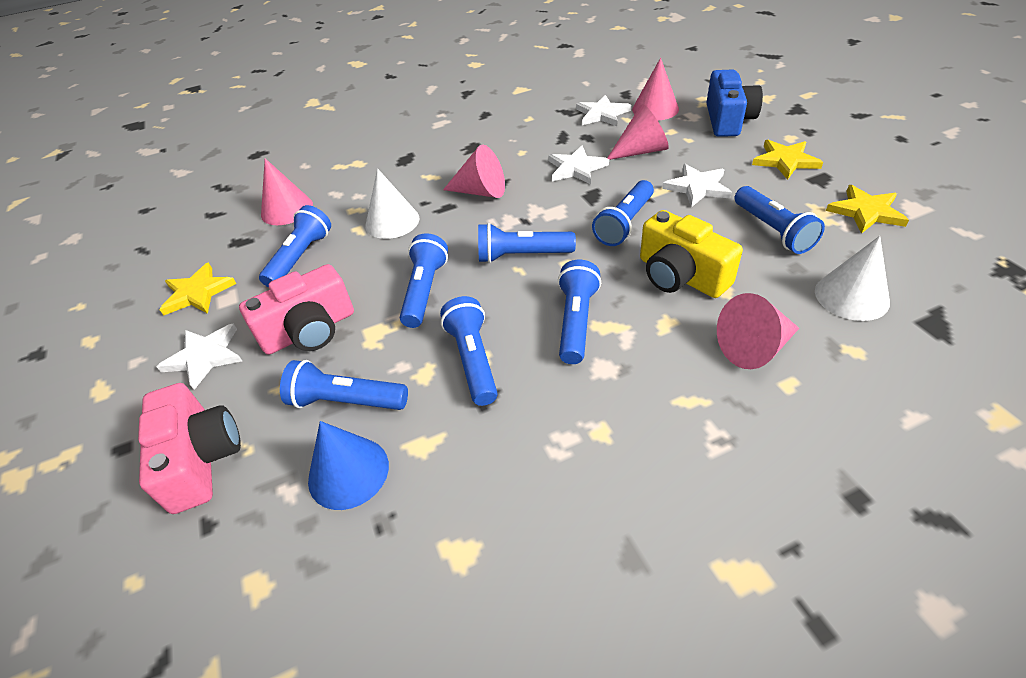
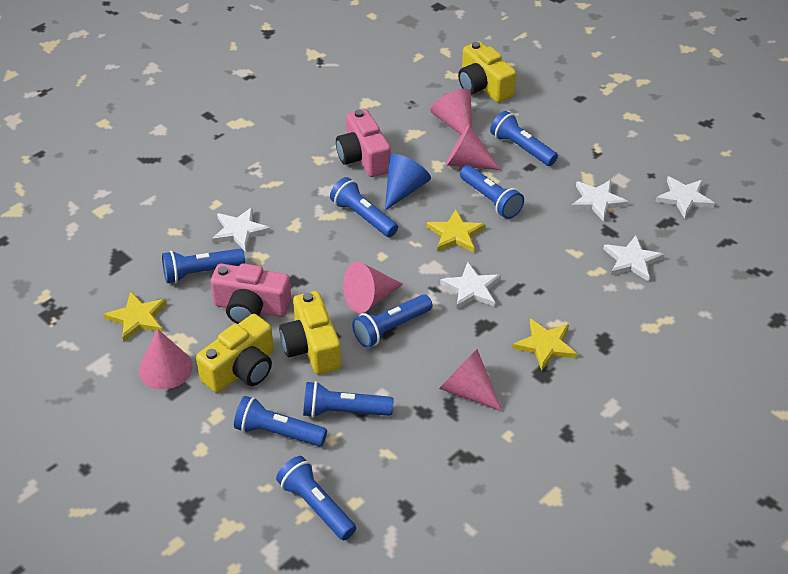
blue camera: [706,70,763,137] = 1 -> none = 0
white cone: [365,169,419,239] [815,236,890,321] = 2 -> none = 0
white star: [156,323,242,390] [548,146,609,184] [576,95,631,126] [662,164,732,207] = 4 -> [212,207,271,252] [440,262,501,309] [571,180,629,222] [603,236,664,282] [655,176,715,219] = 5
yellow camera: [640,210,743,298] = 1 -> [196,314,274,393] [279,291,341,375] [458,41,516,103] = 3

